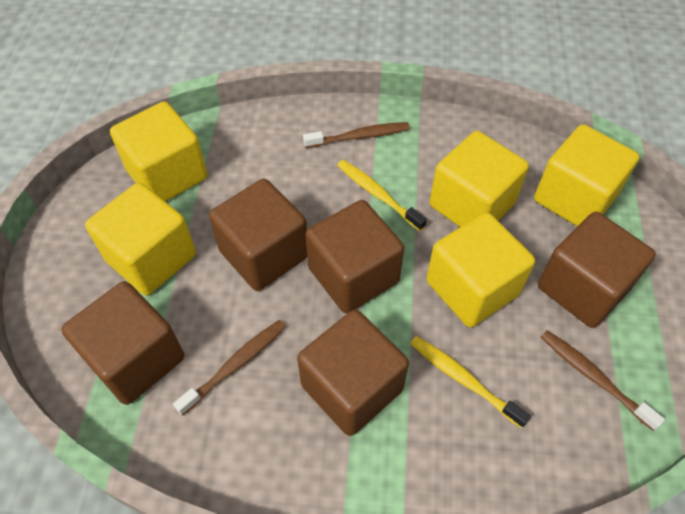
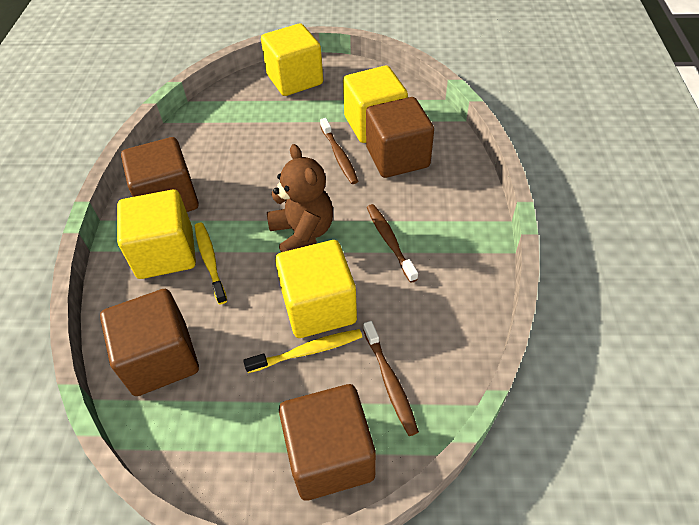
brown cube: [61,281,184,405] [209,179,307,291] [297,310,409,436] [305,200,404,313] [538,212,656,328] = 5 -> [100,289,199,396] [121,137,199,212] [279,384,376,501] [366,97,434,178] = 4
brown teddy bear: none = 0 -> [267,144,333,252] = 1
yellow cube: [85,183,196,296] [110,101,208,202] [426,212,535,328] [430,131,529,227] [534,124,639,227] = 5 -> [117,189,196,279] [261,23,323,96] [275,240,357,338] [343,66,408,143] = 4

